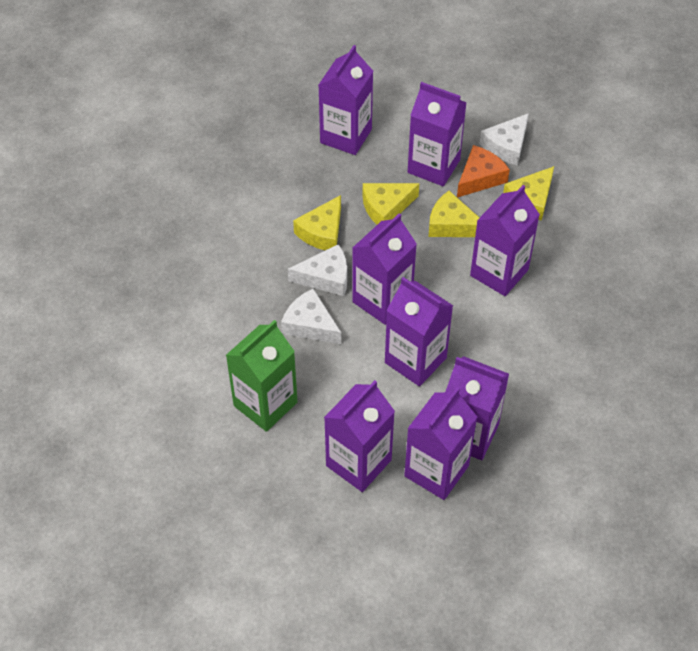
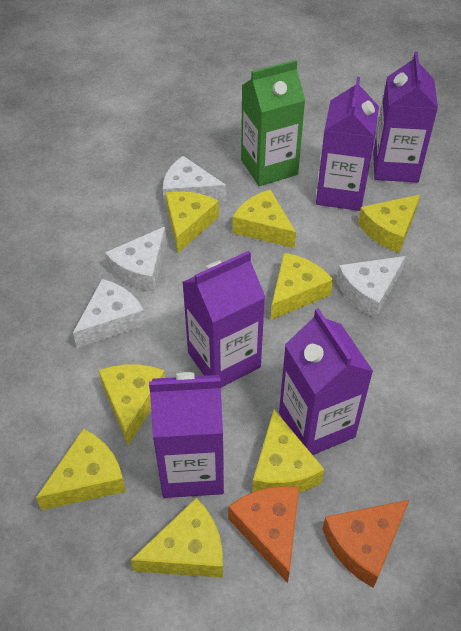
orange cheese: [457,145,510,198] = 1 -> [228,486,299,583] [323,500,409,588] = 2
purple carton: [319,45,373,155] [324,380,395,492] [352,213,417,325] [385,277,453,387] [404,388,477,500] [408,82,467,186] [445,356,509,460] [470,185,540,296] = 8 -> [149,372,224,498] [182,251,265,388] [279,308,374,455] [316,77,379,211] [373,52,438,182] = 5
white cheese: [281,289,341,344] [288,244,347,296] [480,113,529,166] = 3 -> [73,279,146,348] [105,227,167,292] [163,156,226,205] [336,256,406,318] = 4
yellow cheese: [293,195,341,250] [363,183,419,225] [428,191,479,237] [503,166,554,221] = 4 -> [36,429,126,510] [98,364,165,446] [131,498,223,578] [165,191,219,253] [233,189,296,248] [252,409,324,493] [271,253,333,320] [358,194,421,253] = 8

